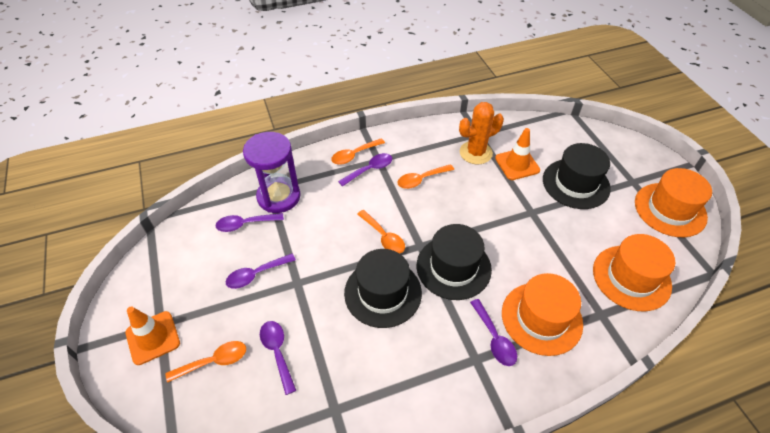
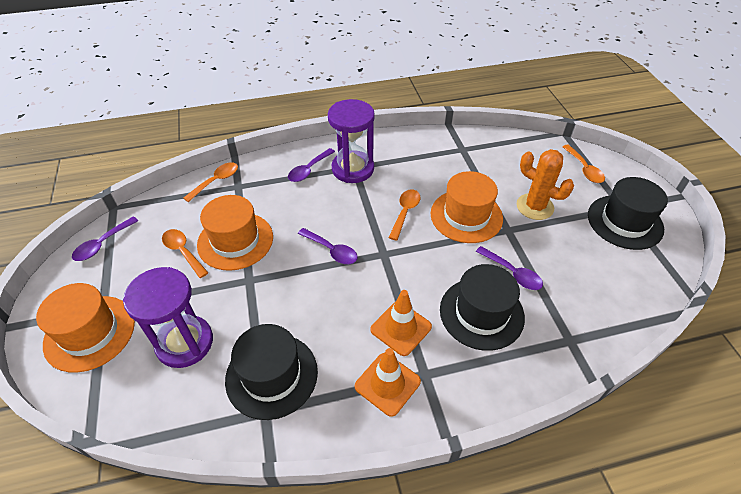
purple hourglass: [243,132,300,213] = 1 -> [123,267,213,368] [328,99,375,183] = 2
purple spoon: [216,213,284,232] [226,254,296,289] [260,321,296,395] [338,153,392,187] [470,299,517,366] = 5 -> [72,217,139,261] [288,148,335,182] [298,228,358,264] [476,246,543,290] = 4

